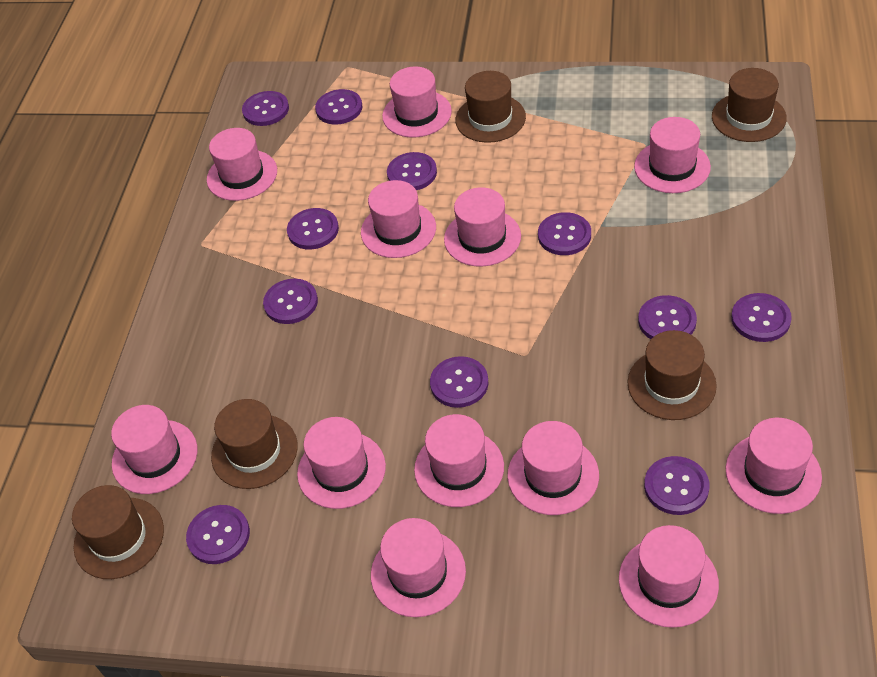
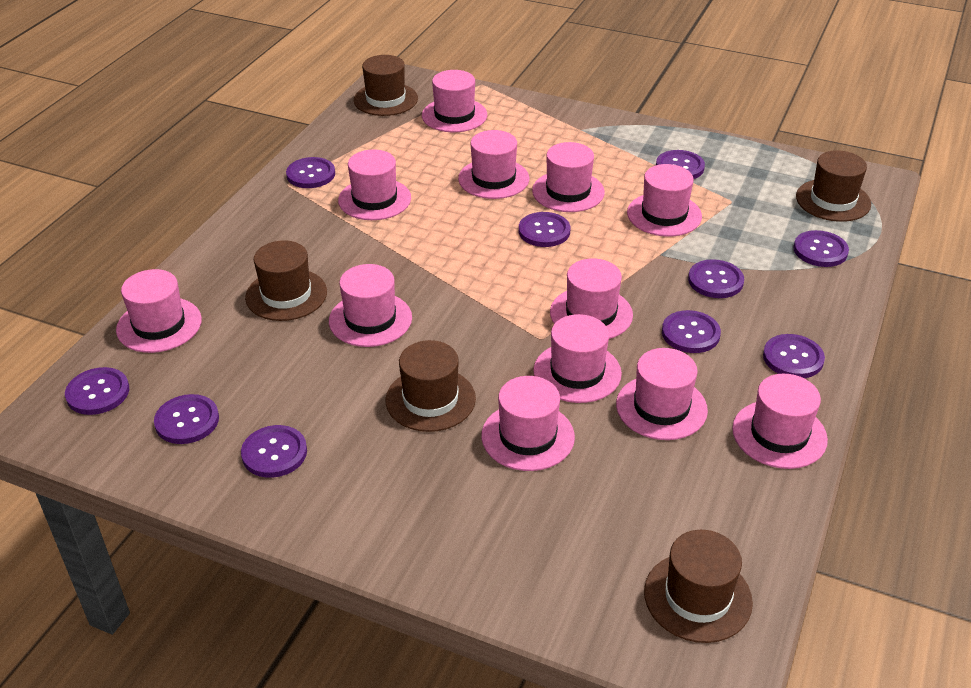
purple button: [186,505,250,564] [242,91,289,126] [263,278,318,324] [287,208,339,249] [315,89,363,124] [387,152,437,190] [430,356,489,408] [538,212,591,255] [638,295,697,339] [644,456,710,515] [731,293,792,342] = 11 -> [65,367,129,415] [154,394,219,444] [241,425,307,478] [286,157,335,188] [519,212,570,247] [656,150,705,179] [662,310,721,353] [688,259,744,298] [763,334,825,378] [794,230,849,267] = 10

